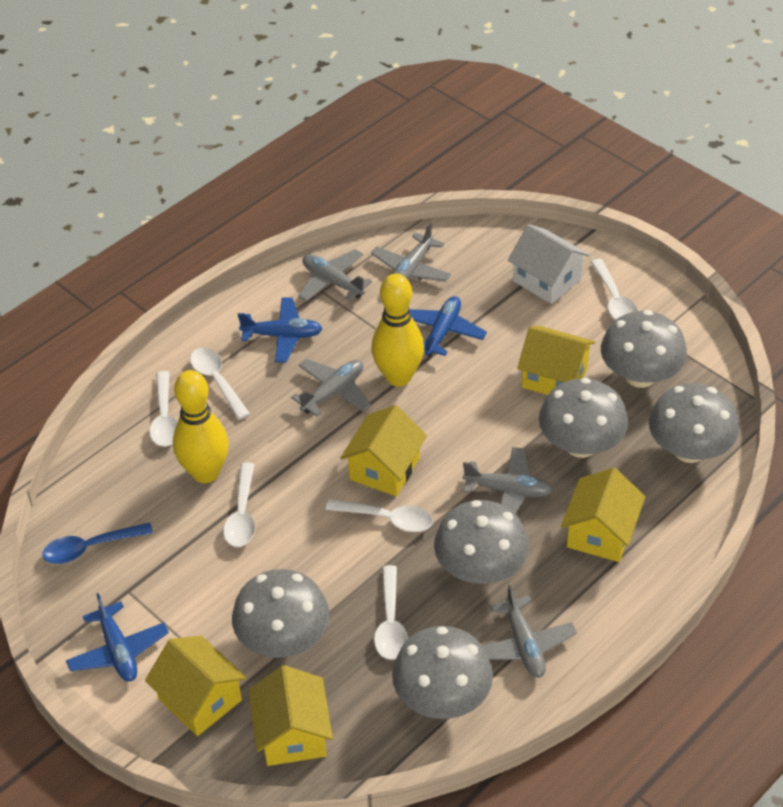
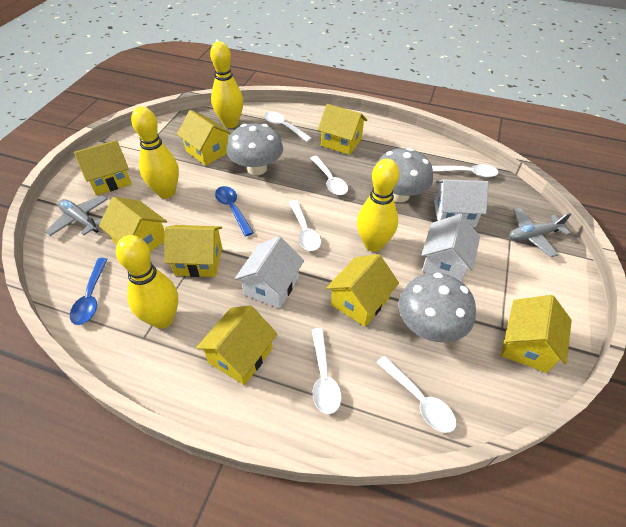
blue plane: [66,593,169,682] [238,297,323,362] [409,296,487,357] = 3 -> none = 0
blue spoon: [42,523,153,564] = 1 -> [70,258,108,325] [215,186,254,236] = 2
grey mushroom: [232,569,329,658] [392,626,493,719] [434,500,529,584] [539,378,628,458] [601,310,687,388] [649,383,739,463] = 6 -> [227,123,283,175] [377,148,433,202] [398,272,476,343] = 3
grey plane: [291,359,371,416] [298,249,372,302] [371,222,451,282] [463,447,553,514] [482,585,577,678] = 5 -> [45,195,108,236] [509,208,571,257] = 2
white house: [508,224,590,304] = 1 -> [235,236,304,309] [422,214,480,282] [434,179,489,227] = 3
yellow bowling pin: [173,370,229,483] [371,274,424,387] = 2 -> [116,235,178,329] [131,106,179,199] [210,41,243,128] [357,159,399,252] = 4
yellow house: [145,636,247,736] [249,665,333,766] [340,405,427,496] [517,326,595,395] [561,468,645,562] = 5 -> [74,140,132,195] [99,197,167,252] [164,225,222,277] [177,110,231,166] [196,305,277,385] [318,104,367,155] [326,254,399,327] [501,295,572,373] = 8

